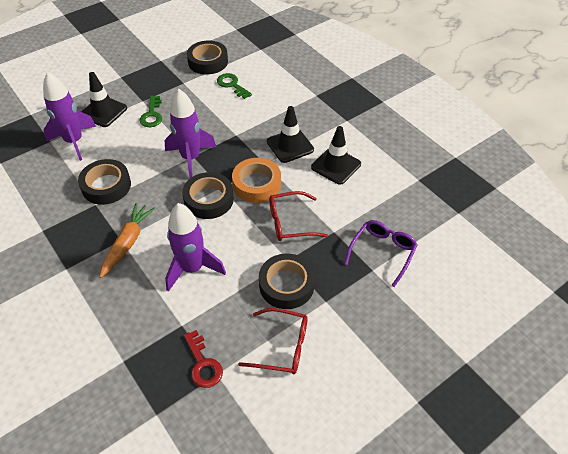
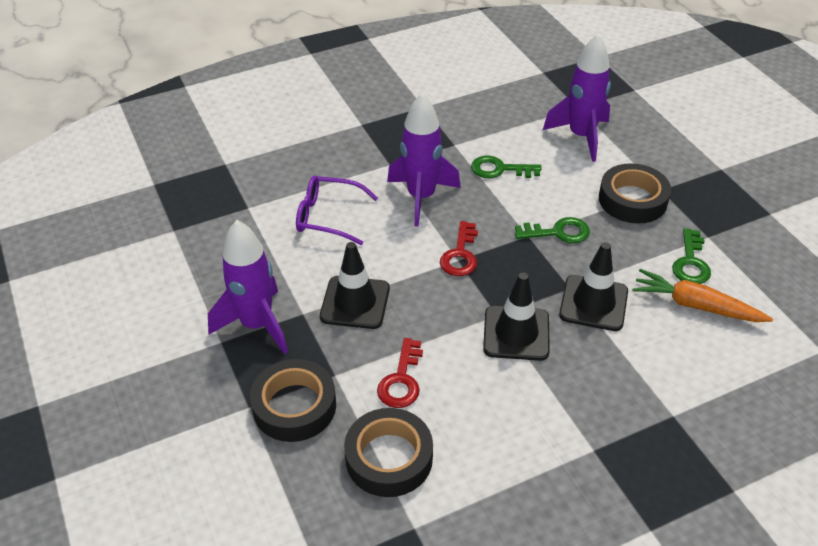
black tape: [78,159,131,205] [182,172,234,219] [187,41,228,74] [259,254,315,309] = 4 -> [250,359,336,442] [344,408,433,497] [599,163,671,223] = 3
green key: [140,96,162,127] [217,73,252,99] = 2 -> [471,156,542,178] [515,217,590,243] [672,228,711,284] = 3
orange tape: [232,158,281,203] = 1 -> none = 0
red glasses: [238,308,308,374] [269,191,328,241] = 2 -> none = 0
red key: [184,330,223,388] = 1 -> [377,338,423,408] [440,221,478,276] = 2

